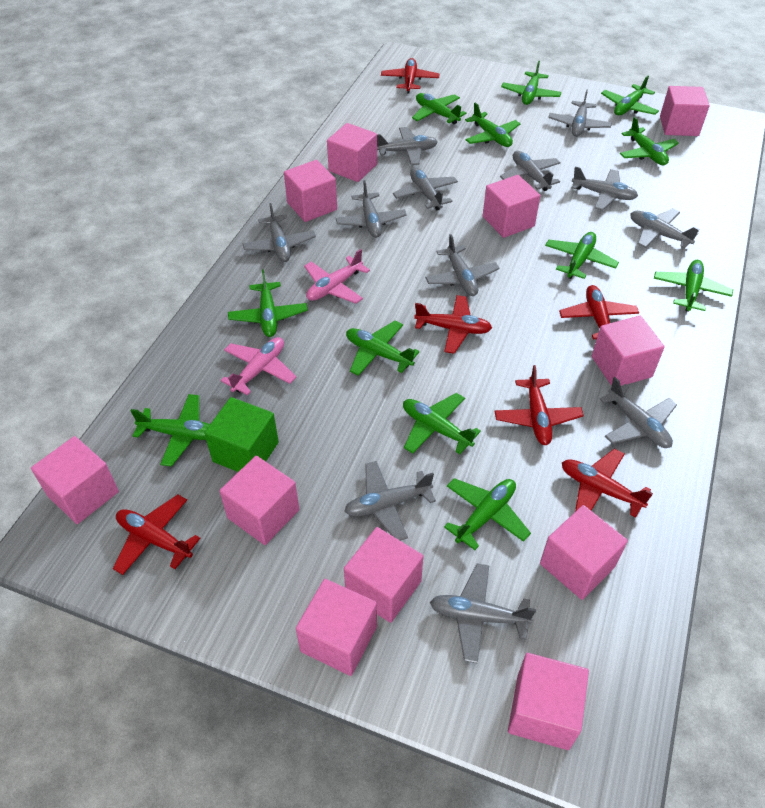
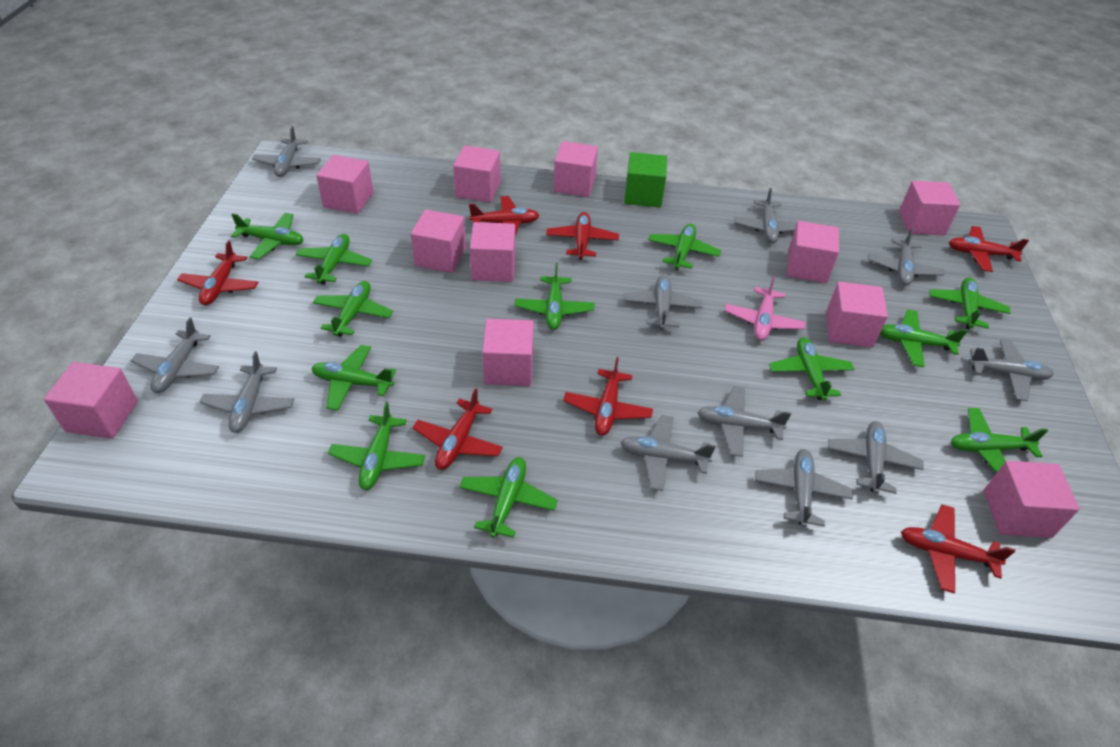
grey plane: [242,203,316,262] [336,180,407,238] [344,461,436,541] [377,127,438,165] [393,168,458,210] [425,234,499,296] [430,563,536,664] [500,151,561,191] [548,89,612,137] [571,167,638,211] [600,377,677,448] [630,208,699,249] = 12 -> [131,317,219,393] [199,351,294,433] [252,126,321,177] [621,415,716,491] [623,275,702,330] [697,386,791,457] [734,188,797,243] [755,449,853,528] [828,421,924,494] [868,227,944,286] [968,339,1054,401] = 11
pink plane: [221,337,296,395] [304,249,370,304] = 2 -> [725,276,805,341] = 1
red plane: [113,494,201,575] [381,58,439,94] [414,295,492,354] [495,365,584,445] [559,285,639,339] [562,449,653,518] = 6 -> [177,240,258,306] [413,388,503,470] [469,196,540,237] [546,212,619,260] [563,357,653,436] [901,504,1015,594] [949,226,1029,272] = 7

